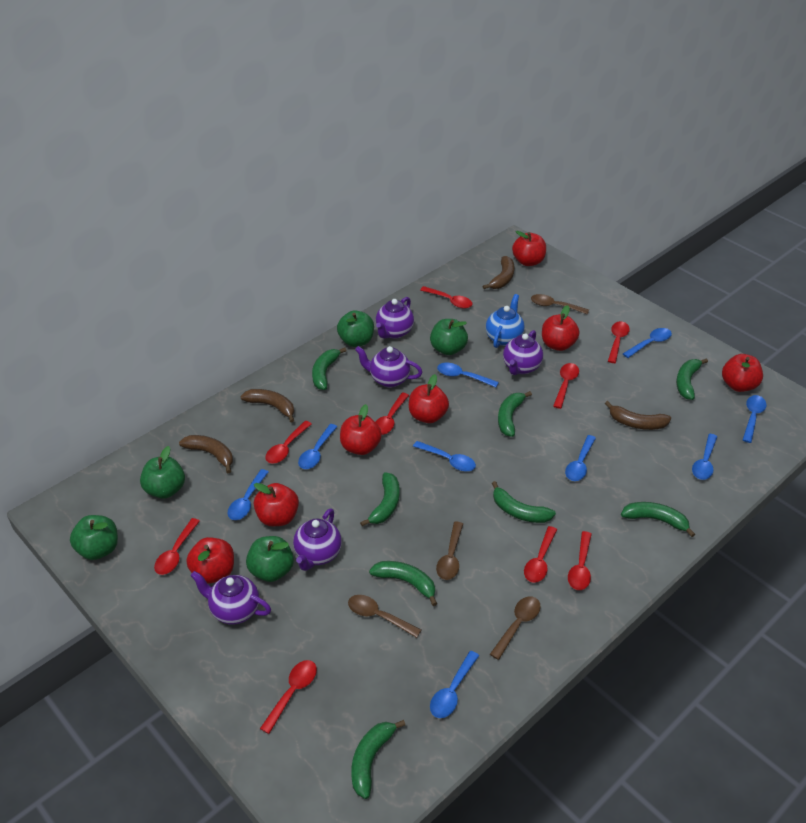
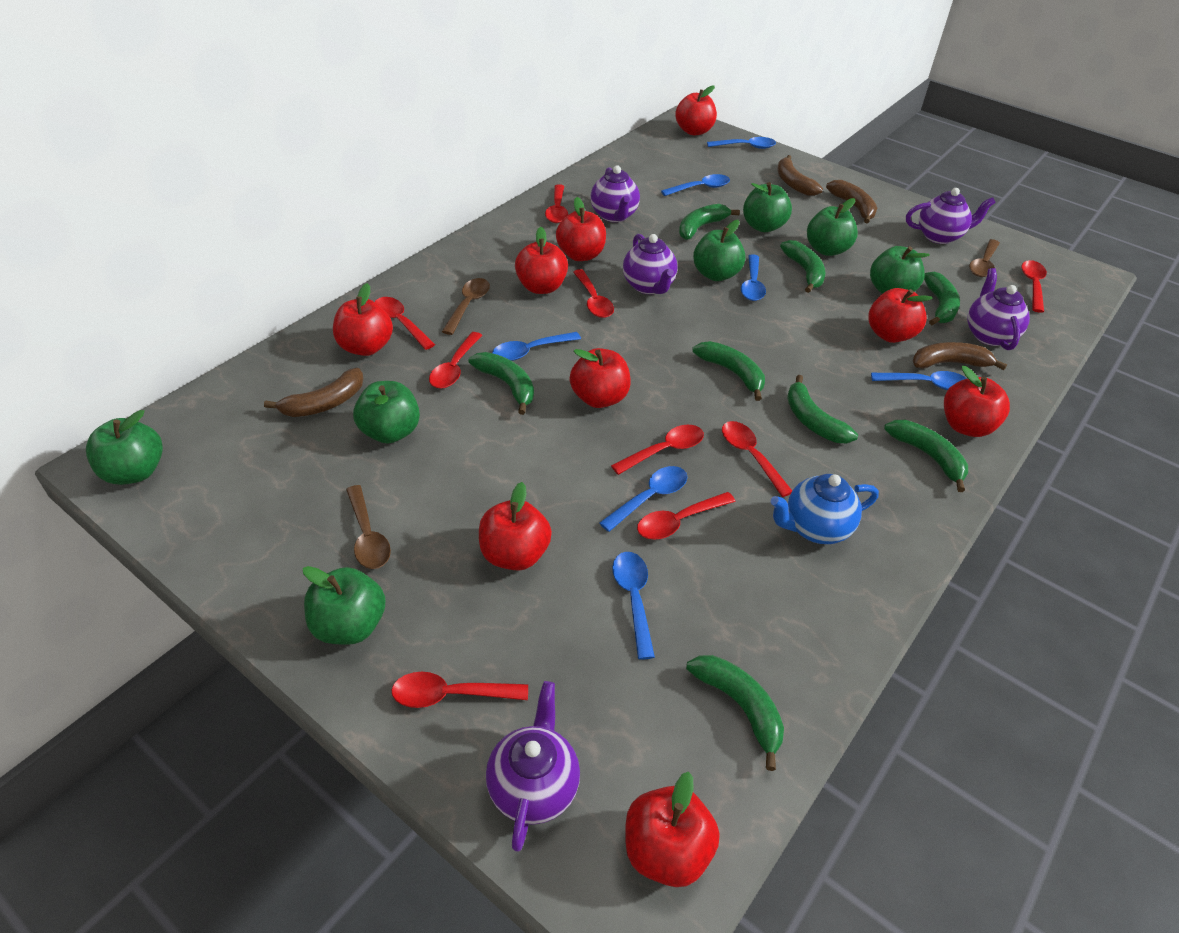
blue spoon: [228,469,268,520] [298,424,337,469] [413,441,476,471] [430,651,479,718] [437,363,499,387] [565,435,596,481] [623,328,672,358] [692,434,718,480] [743,395,767,443] = 9 -> [492,332,581,361] [599,466,687,532] [612,552,655,660] [661,174,730,196] [707,137,776,149] [741,254,766,301] [871,371,967,390] = 7
brown spoon: [348,595,421,638] [436,522,463,580] [490,596,541,660] [531,294,589,315] = 4 -> [346,485,391,569] [442,278,490,335] [969,239,1000,277] = 3
green apple: [70,515,118,560] [140,446,185,499] [246,536,294,582] [337,310,374,347] [430,319,468,355] = 5 -> [86,410,163,485] [303,566,386,645] [353,381,420,444] [693,220,746,281] [743,182,792,232] [807,198,858,256] [870,246,930,294] = 7
red apple: [186,537,234,584] [254,483,299,526] [340,404,382,455] [409,374,449,423] [512,231,546,266] [542,305,579,351] [722,354,763,392] = 7 -> [333,283,393,356] [479,482,552,571] [515,227,568,294] [556,197,606,261] [570,348,631,408] [625,772,720,887] [675,85,717,135] [868,288,933,343] [944,366,1010,437] = 9

